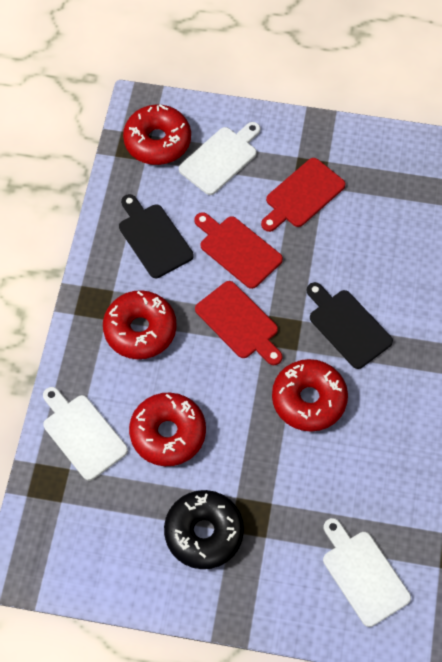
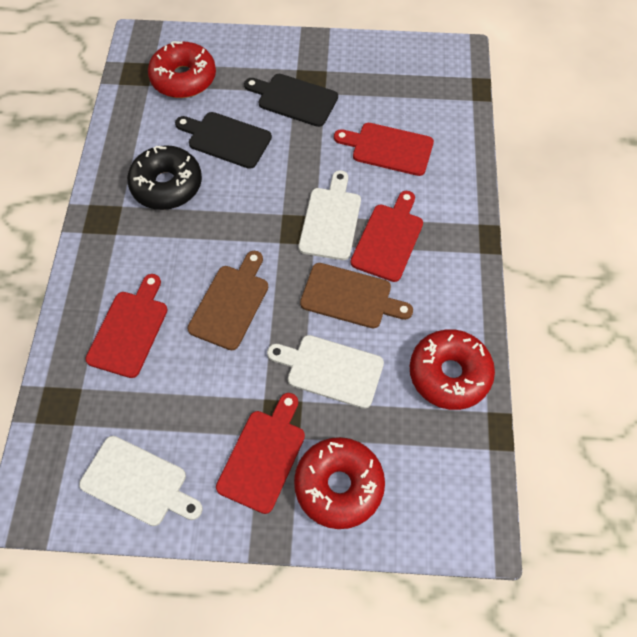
brown cutting board: none = 0 -> [187,251,268,350] [300,263,413,328] = 2
red cutting board: [194,212,283,289] [195,281,283,365] [261,158,346,232] = 3 -> [85,274,167,378] [216,393,305,514] [334,123,434,176] [350,191,423,282] = 4
red donut: [103,290,177,359] [123,104,191,165] [129,393,206,466] [272,359,348,432] = 4 -> [148,41,216,98] [294,437,385,529] [410,329,495,410] = 3

